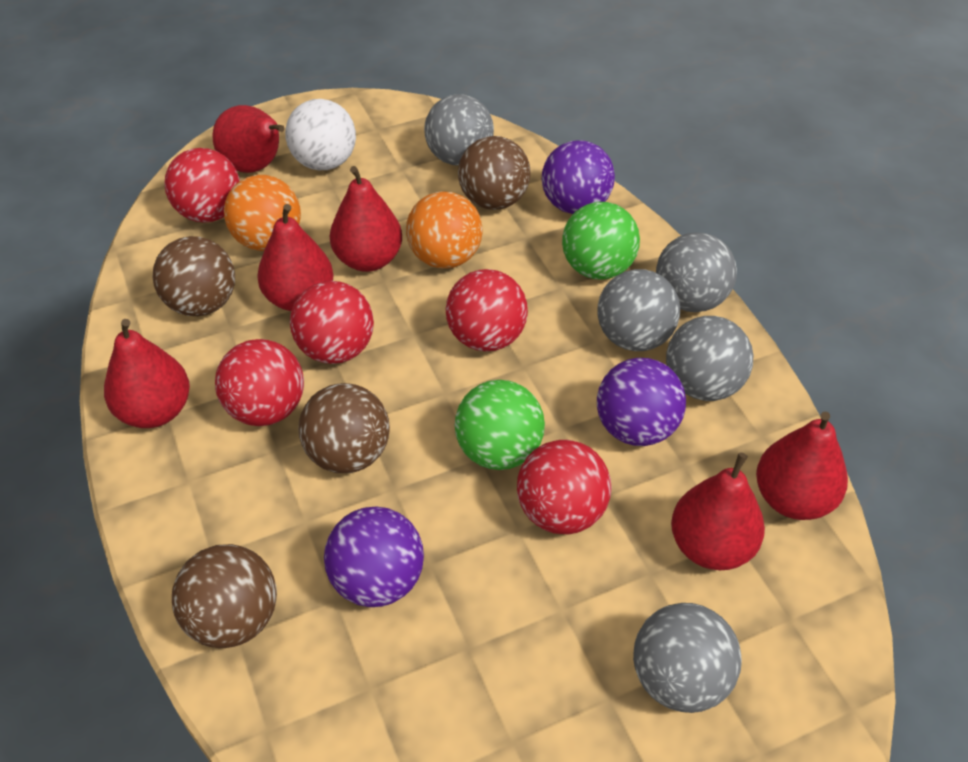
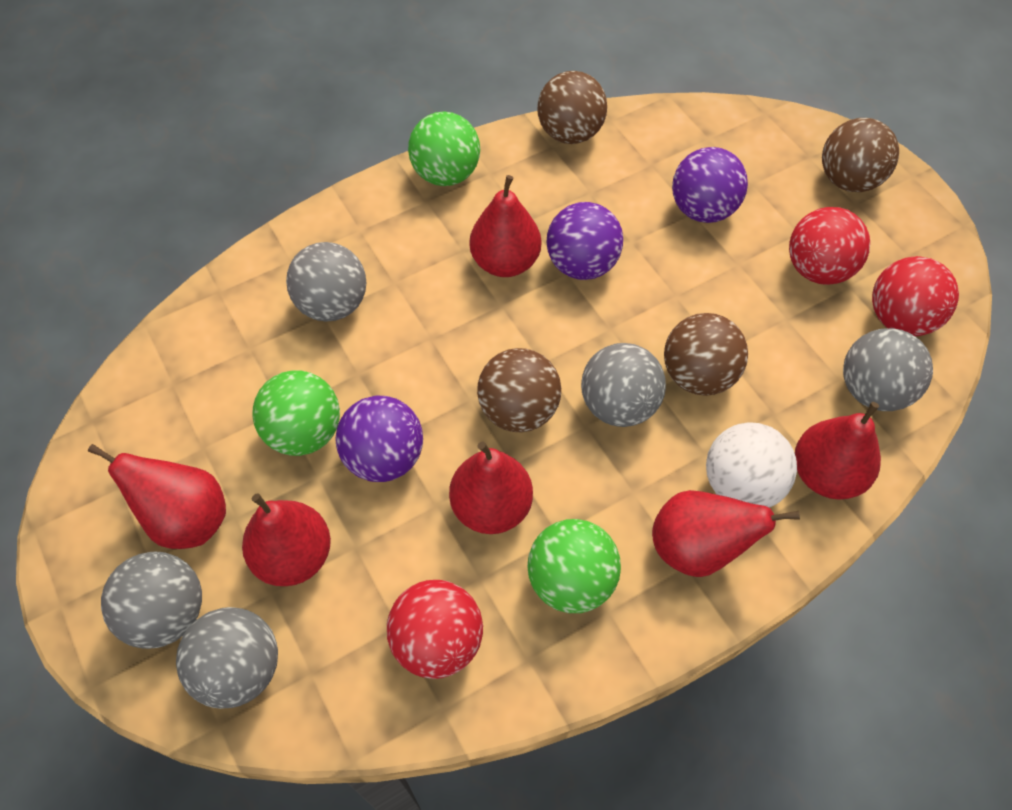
green ball: [455,380,545,470] [562,202,640,280] = 2 -> [252,370,340,456] [408,111,480,186] [527,519,621,613] = 3
orange ball: [224,175,301,251] [406,191,482,269] = 2 -> none = 0
red ball: [164,148,240,223] [215,339,304,426] [290,281,374,364] [446,269,528,352] [517,440,612,534] = 5 -> [387,580,483,679] [789,207,870,285] [872,256,959,336] = 3

